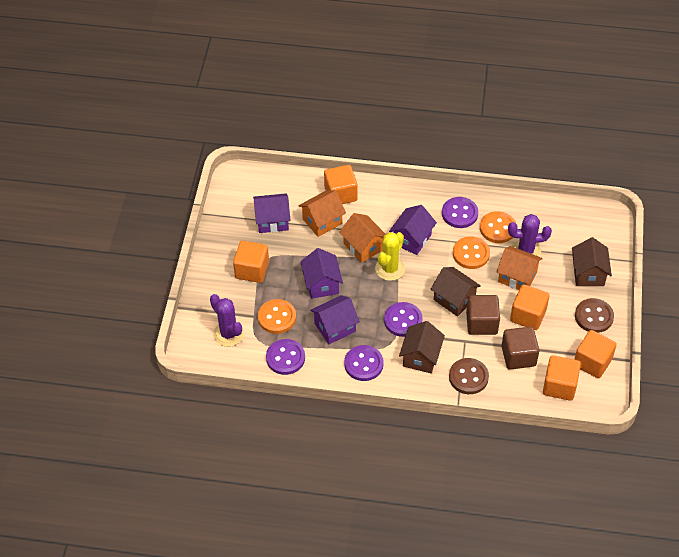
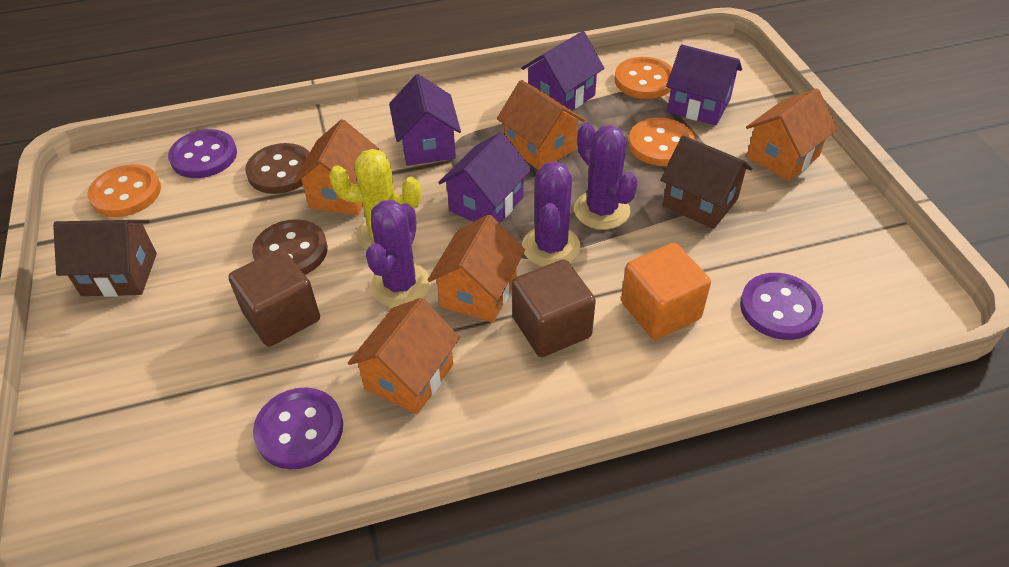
brown house: [399,321,445,373] [430,267,481,317] [572,237,612,286] = 3 -> [53,220,157,297] [661,135,752,229] = 2
orange cube: [233,241,269,283] [324,165,357,204] [510,284,550,330] [543,355,581,401] [574,330,617,378] = 5 -> [621,243,711,340] = 1
orange house: [298,190,346,237] [339,213,386,263] [496,246,543,290] = 3 -> [293,119,379,215] [348,298,460,414] [428,215,525,323] [497,80,585,170] [746,88,838,181] = 5
purple button: [266,339,305,375] [344,345,384,381] [384,302,423,337] [442,197,478,228] = 4 -> [168,129,237,178] [253,387,343,469] [740,273,823,340] = 3
purple cactus: [210,294,244,347] [508,214,552,257] = 2 -> [366,200,431,307] [522,161,580,267] [574,123,638,230] = 3

